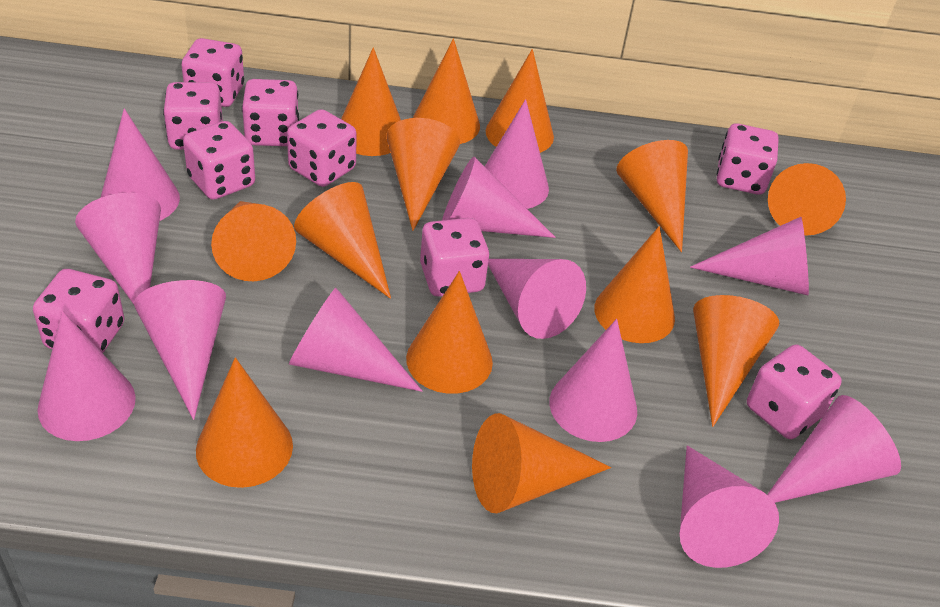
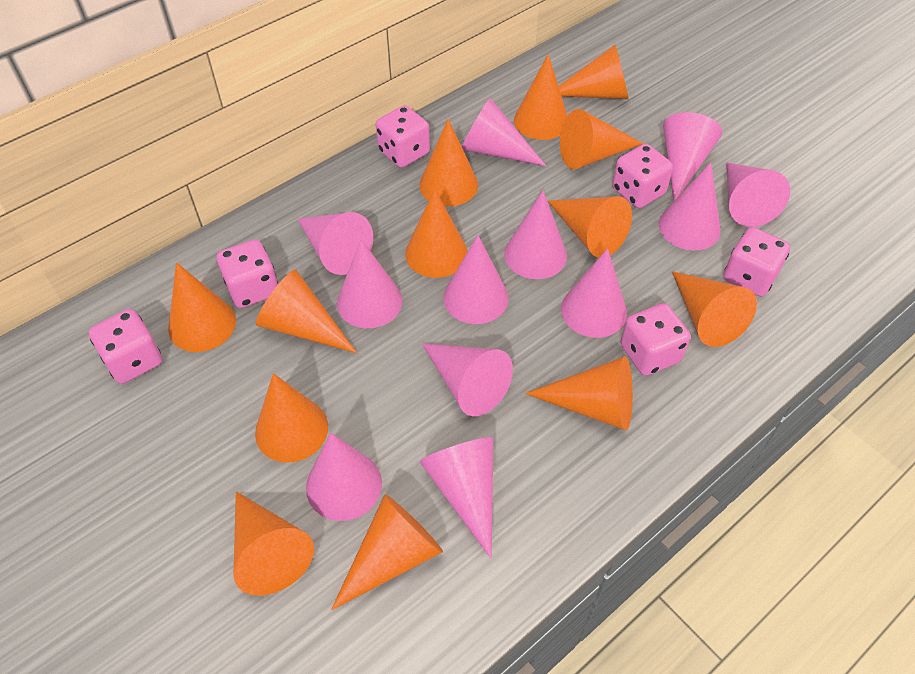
pink dice: [33,269,124,353] [163,82,223,150] [181,38,244,107] [183,121,255,200] [242,79,299,146] [287,109,357,187] [420,218,489,296] [716,123,778,195] [747,344,842,439] = 9 -> [89,309,162,384] [217,239,278,308] [376,105,430,168] [612,144,673,208] [621,303,691,376] [723,227,790,297] = 6

